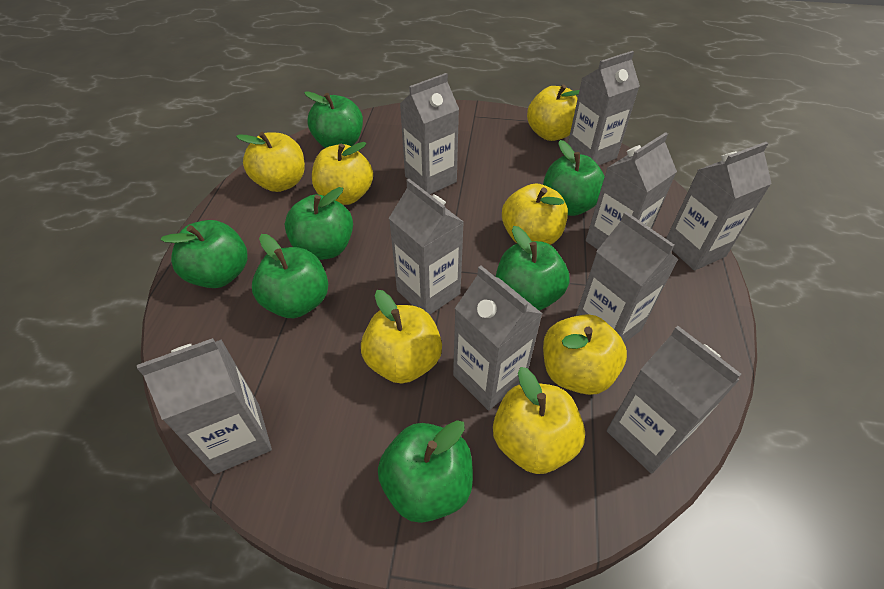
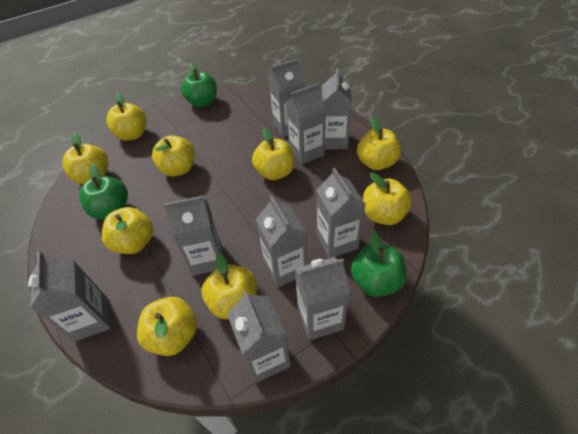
green apple: [160,220,247,288] [252,234,328,318] [285,187,353,260] [304,91,363,148] [378,420,473,523] [496,226,570,310] [543,140,605,216] = 7 -> [79,164,128,219] [181,62,217,107] [351,232,407,297] = 3
yellow apple: [236,132,305,192] [312,142,373,205] [361,290,442,384] [493,367,585,474] [502,184,568,245] [527,84,579,141] [543,314,627,395] = 7 -> [63,133,109,184] [102,207,153,254] [106,93,147,141] [137,297,197,356] [152,135,195,177] [201,253,257,319] [252,128,295,180] [357,117,401,170] [363,172,412,225] = 9

